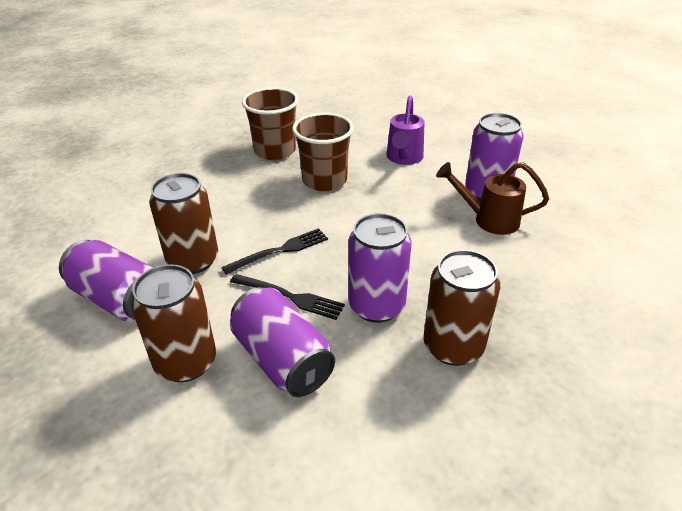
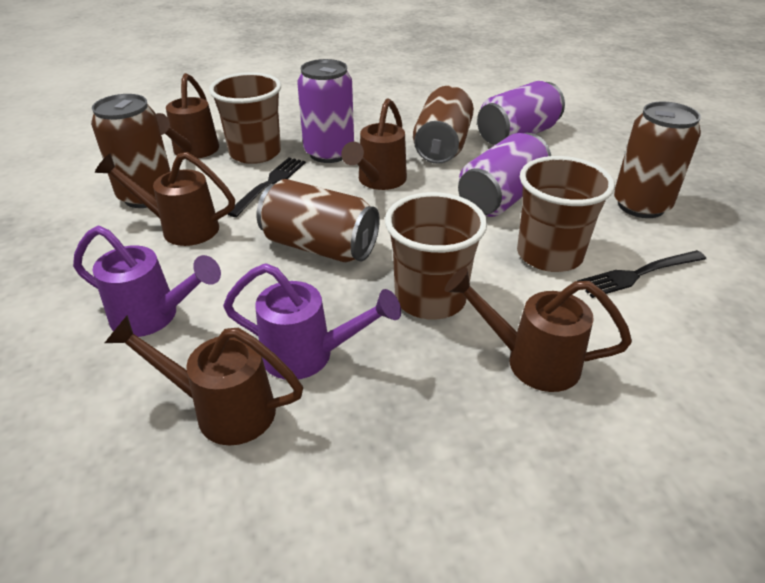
brown can: [131,264,216,382] [149,173,218,274] [423,250,500,366] = 3 -> [91,94,171,208] [257,179,380,262] [413,86,474,164] [614,102,701,218] = 4
brown cup: [242,87,299,160] [292,112,354,191] = 2 -> [209,72,281,164] [385,192,487,320] [517,156,615,272] = 3
brown watering can: [436,162,549,235] = 1 -> [95,152,235,246] [105,315,303,446] [156,73,219,159] [341,98,407,190] [445,267,632,392] = 5
purple can: [59,240,153,322] [230,287,335,397] [348,213,412,323] [465,113,524,201] = 4 -> [297,59,354,163] [458,133,551,217] [477,81,565,145] = 3
purple watering can: [387,96,424,165] = 1 -> [73,226,221,337] [223,263,401,379] = 2

